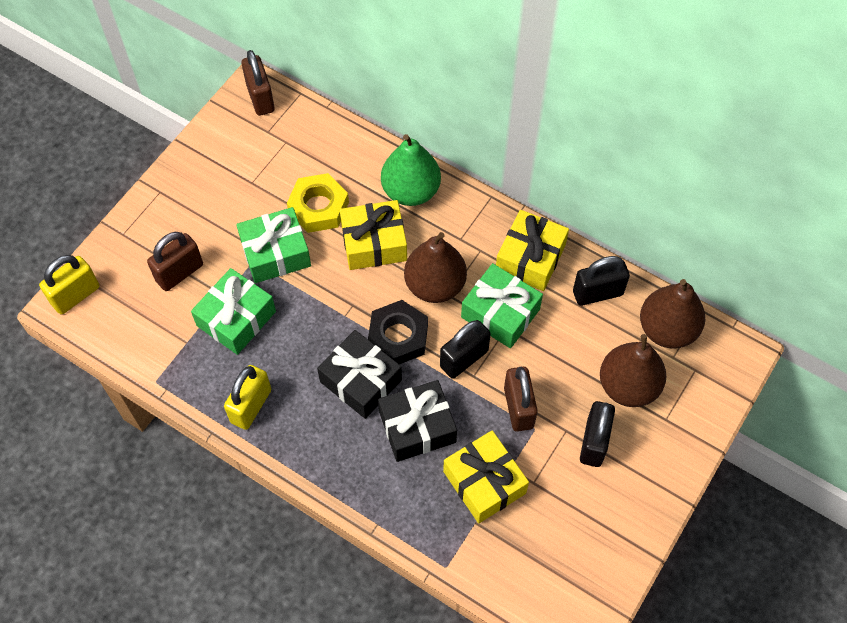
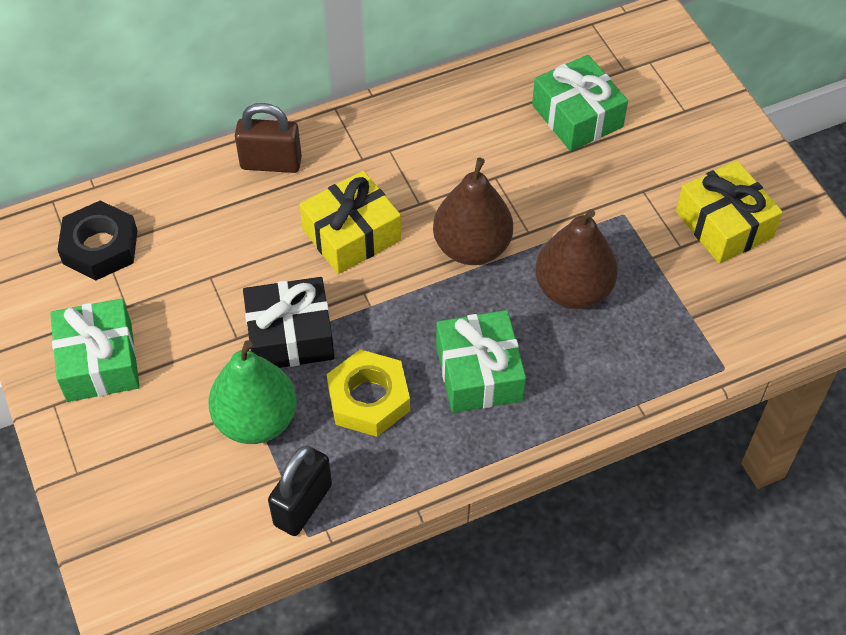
black gift: [317,330,402,419] [378,380,457,462] = 2 -> [243,277,334,368] = 1
black padlock: [440,320,491,379] [573,256,630,306] [580,401,615,467] = 3 -> [268,446,332,536] = 1
brown padlock: [147,232,203,291] [241,50,275,116] [504,367,538,432] = 3 -> [235,103,302,173] = 1
brown pear: [404,232,467,303] [600,334,666,407] [640,279,705,349] = 3 -> [433,158,513,265] [535,209,618,309] = 2
yellow gift: [340,200,407,270] [443,430,529,523] [496,210,569,291] = 3 -> [300,171,401,274] [676,160,783,264] = 2
yellow padlock: [39,255,99,315] [224,365,271,430] = 2 -> none = 0

